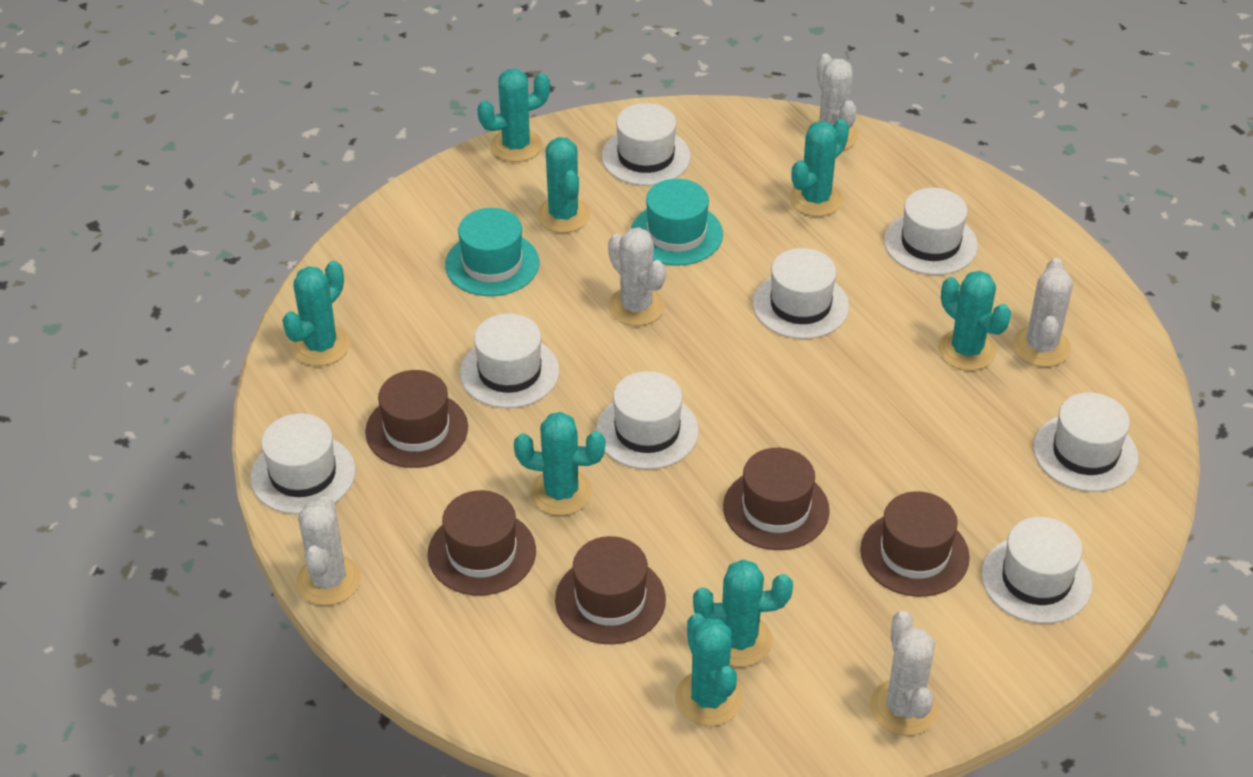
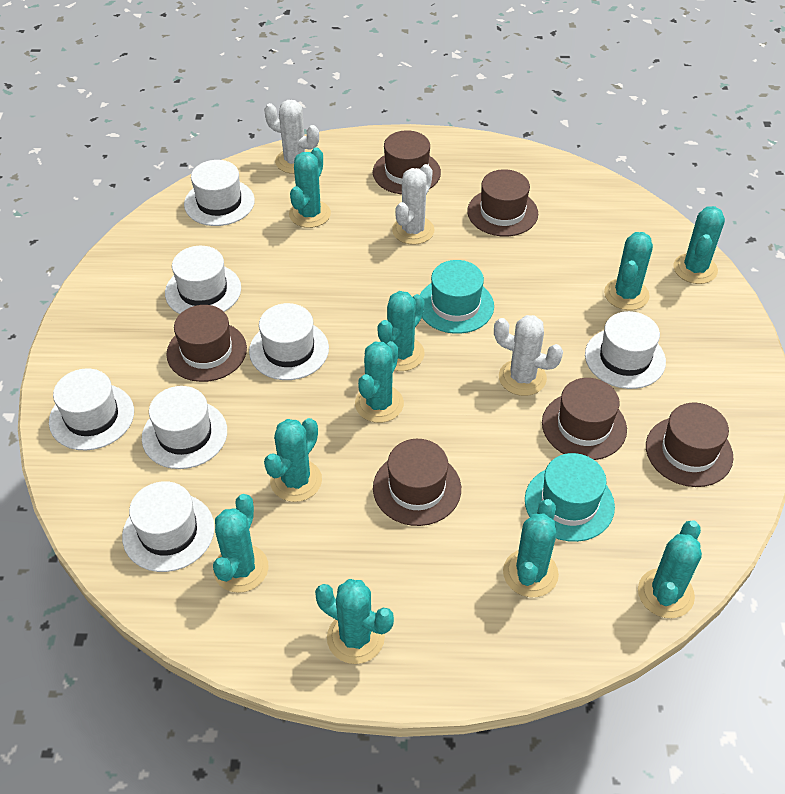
brown hat: [365,370,468,468] [428,490,536,596] [555,536,666,644] [723,448,830,550] [860,491,970,597] = 5 -> [166,305,247,382] [373,130,441,194] [373,439,461,526] [467,169,538,236] [542,378,627,460] [646,403,733,487] = 6
turquoise cactus: [282,261,350,366] [477,69,550,162] [514,412,605,516] [536,137,591,233] [675,613,743,726] [693,560,793,667] [789,119,849,217] [938,271,1011,371] = 8 -> [213,494,269,593] [264,418,322,502] [289,147,331,228] [315,579,394,664] [355,341,404,423] [378,291,425,371] [503,499,559,597] [604,232,653,310] [638,520,702,618] [673,206,725,284] = 10
white cactus: [296,496,361,606] [608,227,666,326] [806,53,858,150] [870,611,938,736] [1013,258,1073,367] = 5 -> [264,100,319,174] [392,164,435,245] [494,315,563,396] = 3
white hat: [250,414,356,514] [460,314,559,408] [596,371,699,469] [602,103,691,186] [753,248,849,339] [884,188,978,275] [981,517,1092,624] [1033,393,1138,492] = 8 -> [49,368,134,450] [122,481,215,572] [142,386,227,469] [165,246,241,314] [184,160,255,226] [249,303,329,380] [585,311,666,389] = 7

